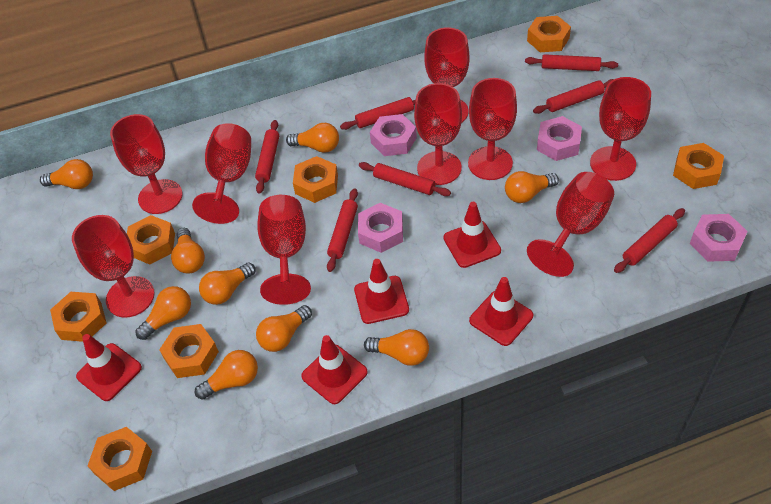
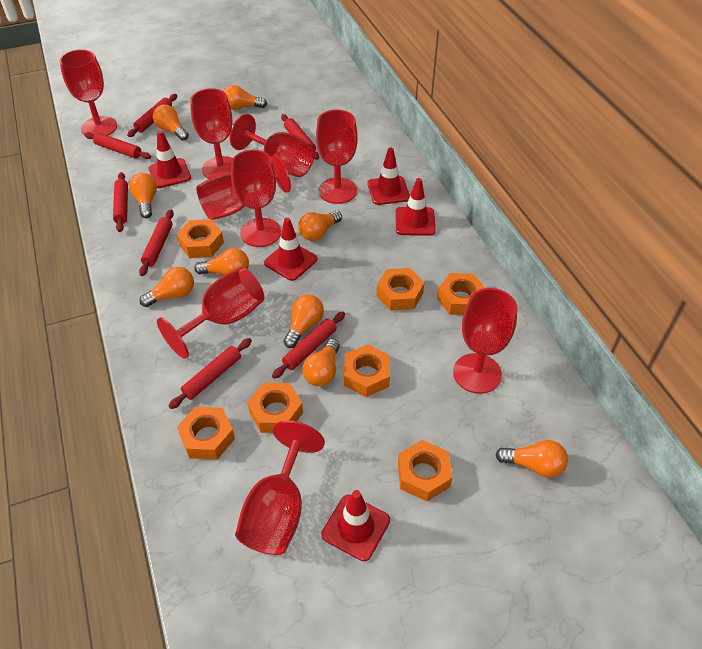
pink nut: [358,203,403,253] [370,114,417,156] [537,116,582,161] [690,214,748,262] = 4 -> none = 0

